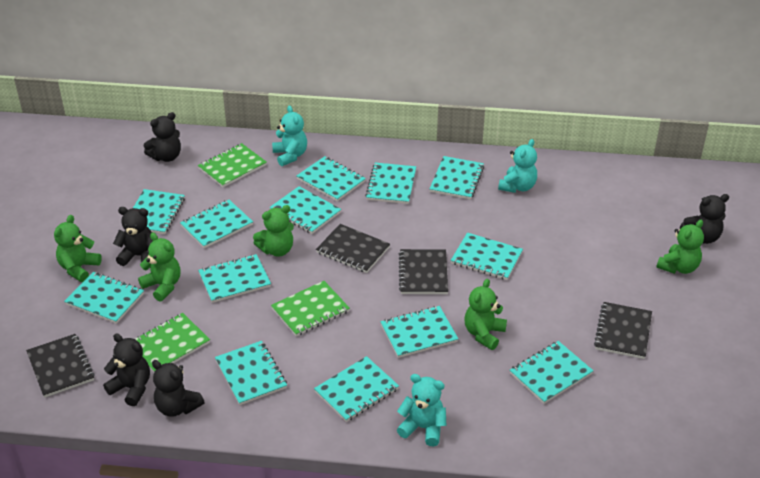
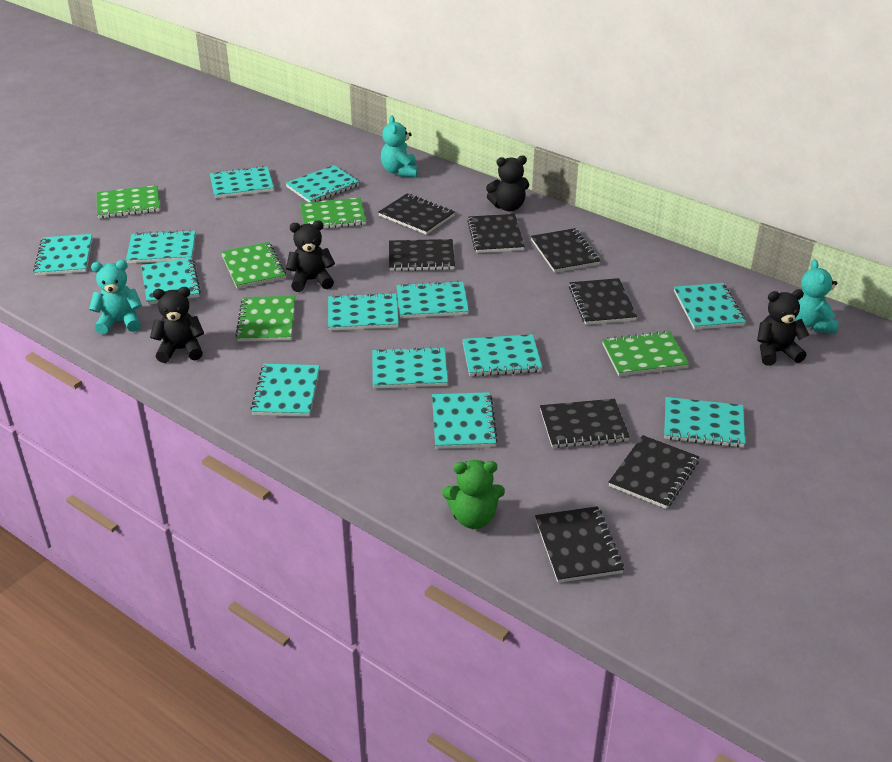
black notebook: [26,334,95,398] [316,224,390,273] [399,249,448,294] [594,302,652,359] = 4 -> [378,193,455,235] [389,239,455,271] [467,214,525,253] [531,228,600,273] [535,506,624,583] [540,399,630,448] [569,278,637,325] [609,435,699,509] = 8
black teddy bear: [103,333,150,406] [113,207,154,266] [144,112,181,162] [152,360,205,417] [680,194,729,244] = 5 -> [150,287,204,363] [286,220,335,292] [486,155,529,211] [757,289,809,366] = 4
green notebook: [135,313,210,372] [198,143,267,187] [271,281,350,337] = 3 -> [97,185,160,218] [221,242,286,289] [235,296,295,342] [300,198,366,229] [602,331,689,376] = 5
green teddy bear: [54,215,102,282] [138,233,181,301] [253,205,294,257] [464,279,507,350] [656,220,704,274] = 5 -> [442,460,505,529] = 1

